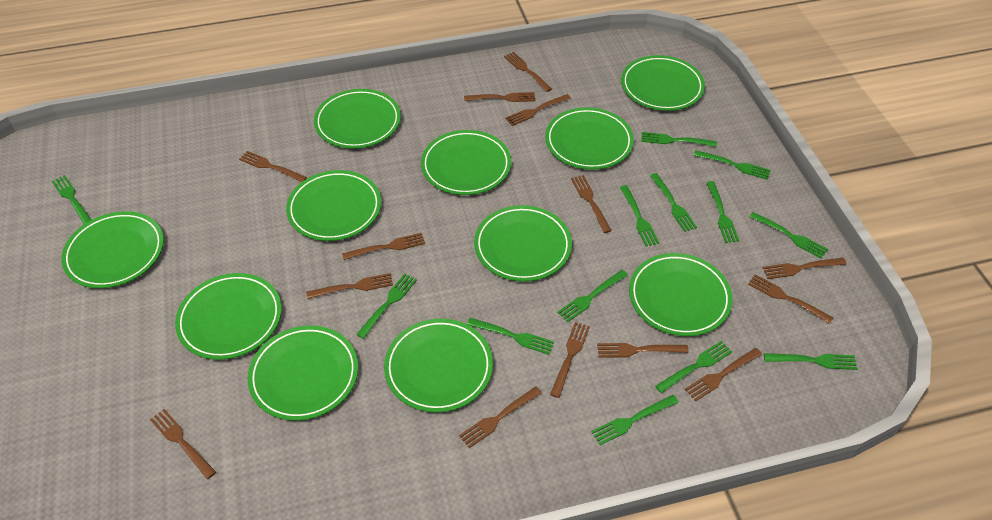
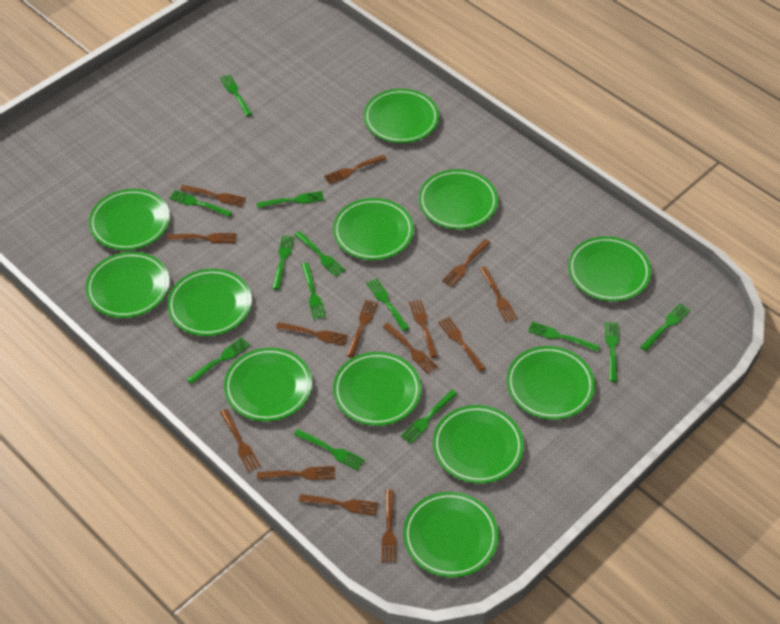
green plate: [61,211,164,288] [175,273,282,360] [248,325,358,421] [286,170,381,241] [314,89,401,149] [384,319,493,413] [421,130,511,195] [474,205,572,281] [545,107,634,170] [621,55,705,111] [629,253,732,336] = 11 -> [86,252,170,318] [89,189,170,250] [167,269,252,336] [224,348,312,421] [333,198,414,260] [333,352,421,426] [364,89,439,143] [403,492,498,578] [419,169,498,229] [433,405,524,483] [507,346,595,420] [568,236,651,301] = 12

